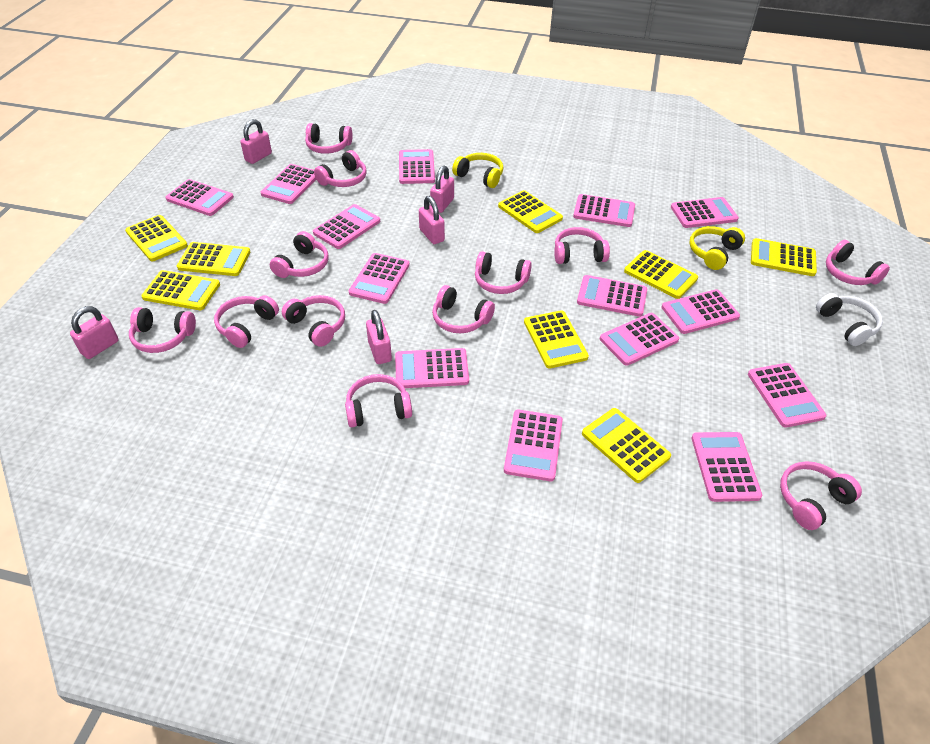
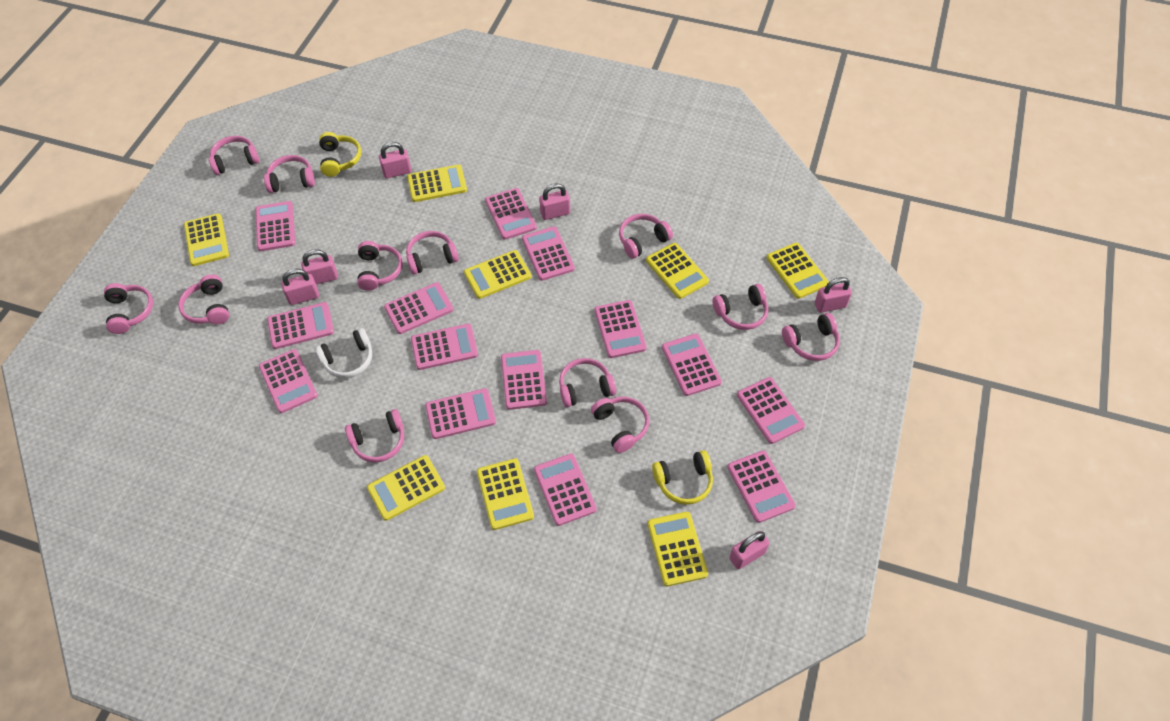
pink padlock: [70,306,119,359] [240,119,272,164] [366,310,392,364] [419,196,445,244] [430,166,454,213] = 5 -> [281,268,319,305] [301,249,338,284] [379,142,411,178] [539,183,570,220] [729,531,770,569] [815,277,852,313] = 6

